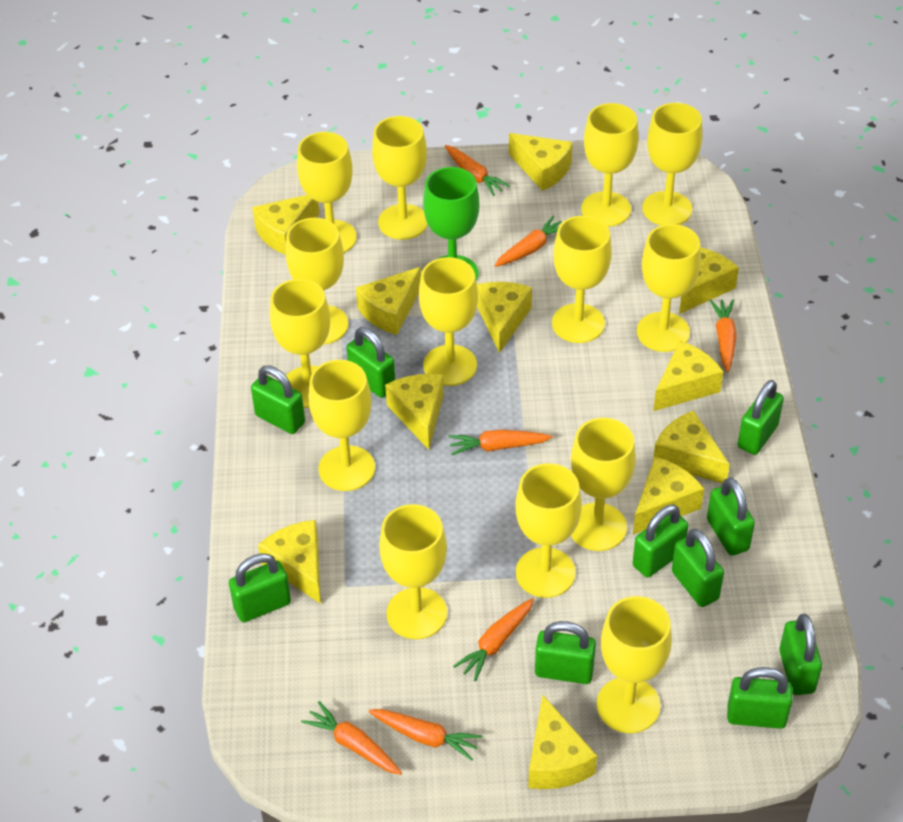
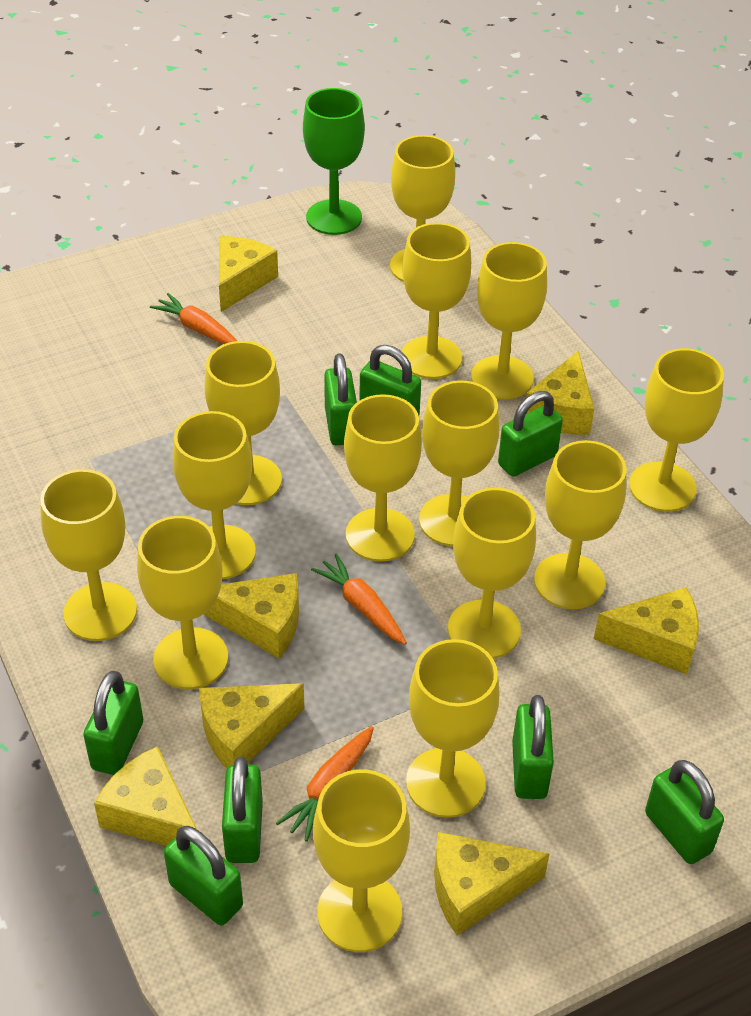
green padlock: [229,554,291,622] [251,365,305,434] [347,327,395,398] [535,621,596,684] [633,504,688,578] [672,529,724,607] [707,477,755,556] [727,667,793,729] [738,380,784,455] [779,614,822,695] = 10 -> [83,671,143,775] [164,826,243,925] [222,757,263,863] [324,353,357,445] [359,345,421,416] [498,391,563,477] [512,695,554,799] [645,760,724,864] = 8
orange carrot: [301,701,402,775] [369,709,482,761] [445,145,510,196] [449,429,552,455] [453,598,534,681] [494,216,562,267] [710,300,737,372] = 7 -> [150,293,237,344] [276,726,374,842] [311,554,407,645] = 3
yellow cheese: [252,195,319,255] [258,520,321,604] [356,267,421,335] [385,374,444,450] [477,282,532,353] [509,133,573,191] [528,695,597,789] [633,457,704,534] [653,341,723,411] [653,410,730,483] [679,247,739,314] = 11 -> [94,746,197,846] [199,683,304,768] [203,573,299,659] [219,236,278,312] [434,832,550,935] [526,351,594,435] [594,587,699,674] = 7

